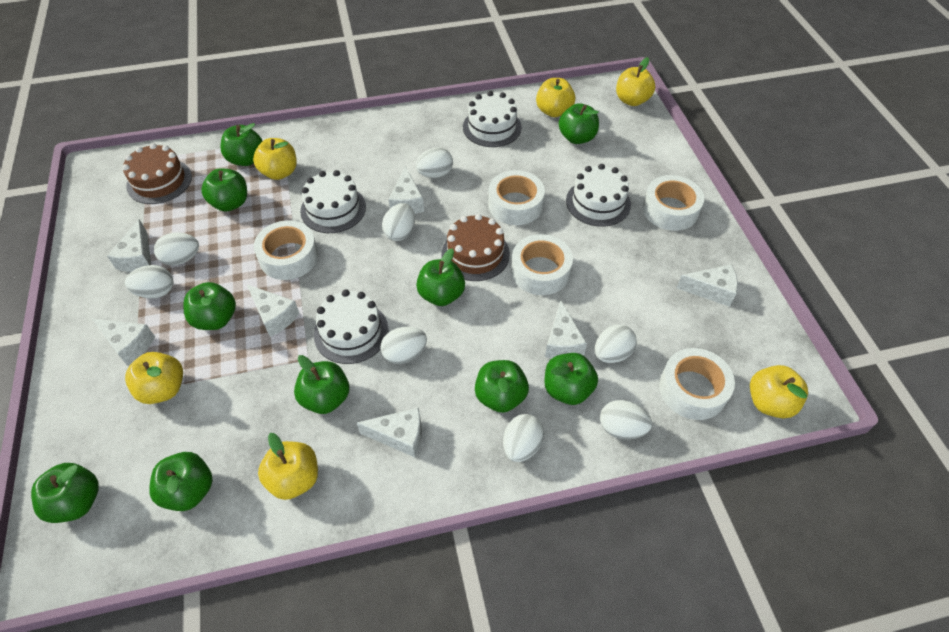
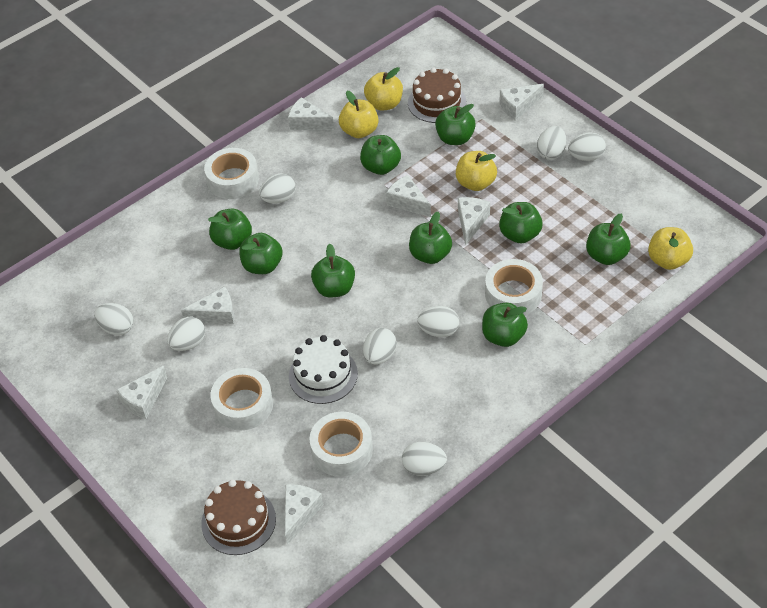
green apple: [31,463,99,523] [149,452,213,511] [183,282,236,330] [201,169,247,212] [220,123,262,166] [294,355,349,414] [416,248,465,306] [475,360,529,413] [544,353,598,405] [559,103,599,144] = 10 -> [208,209,252,250] [239,233,283,274] [311,244,355,297] [360,135,401,175] [409,212,452,264] [435,104,476,145] [482,303,528,347] [499,202,543,243] [586,213,631,265] = 9
white cake: [300,170,366,233] [314,289,389,364] [463,91,522,147] [566,164,631,227] = 4 -> [289,335,358,404] = 1
white tape: [254,220,318,280] [488,170,545,225] [511,234,573,295] [643,175,704,231] [659,348,735,420] = 5 -> [204,148,259,199] [211,368,273,430] [310,412,373,477] [485,259,543,315] = 4
yellow apple: [125,352,183,404] [253,138,297,180] [258,433,318,500] [536,78,575,117] [616,57,655,106] [750,365,808,418] = 6 -> [339,91,378,138] [364,67,403,111] [456,151,497,191] [648,227,693,270] = 4

